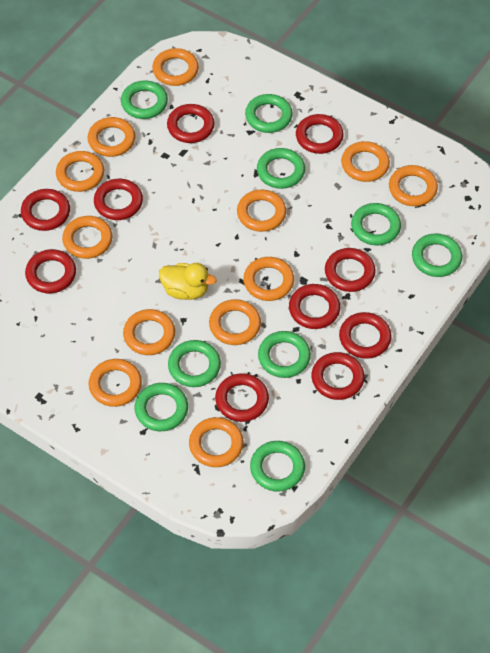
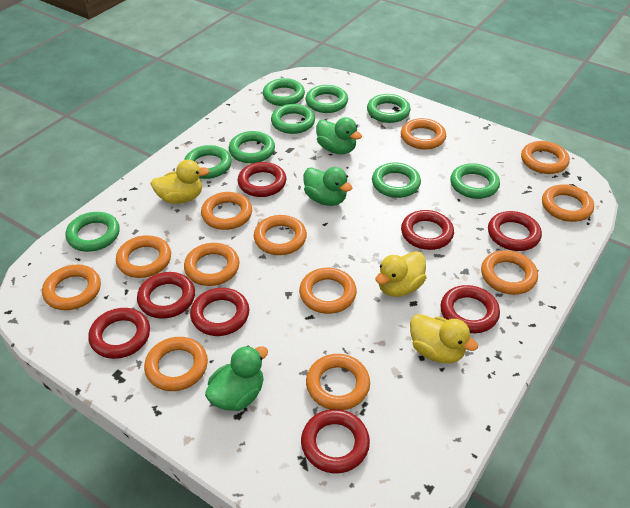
green duck: none = 0 -> [205,346,268,411] [303,167,352,206] [316,117,362,154] = 3
red ring: [21,189,70,231] [25,249,76,293] [94,179,143,220] [167,104,215,143] [215,373,269,422] [289,284,340,329] [296,114,343,154] [312,352,365,400] [325,248,376,292] [339,312,392,359] = 10 -> [88,308,150,359] [137,272,195,319] [190,288,249,336] [237,162,286,197] [301,409,370,473] [401,210,454,250] [440,285,500,333] [488,211,542,251] = 8
yellow duck: [159,263,216,300] = 1 -> [150,160,210,204] [376,251,426,297] [410,314,478,363] = 3

